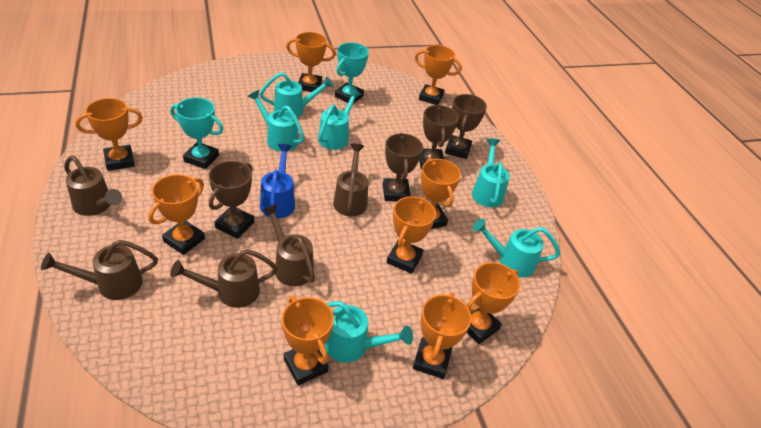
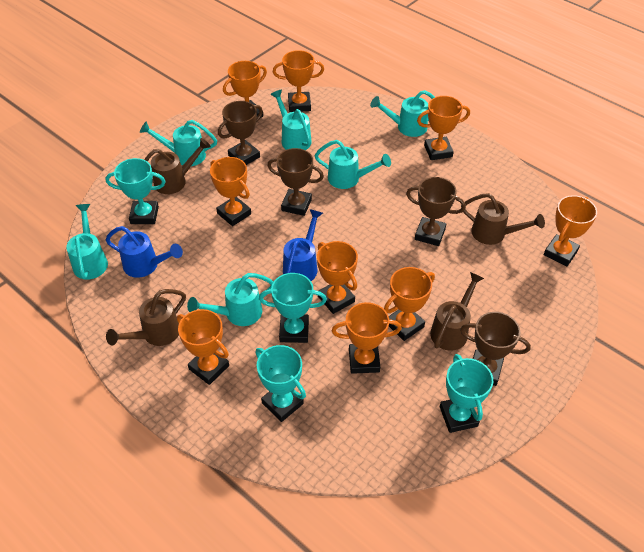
blue watering can: [260,144,295,218] = 1 -> [106,226,183,278] [283,209,323,281] = 2
brown watering can: [41,240,158,300] [64,156,122,216] [170,249,278,308] [263,204,315,286] [333,144,368,217] = 5 -> [106,289,186,346] [144,138,211,194] [430,272,484,351] [461,193,545,245] = 4
turquoise trophy: [170,97,224,169] [335,42,369,104] = 2 -> [106,158,166,224] [255,345,306,422] [259,273,327,343] [440,354,493,433] = 4

